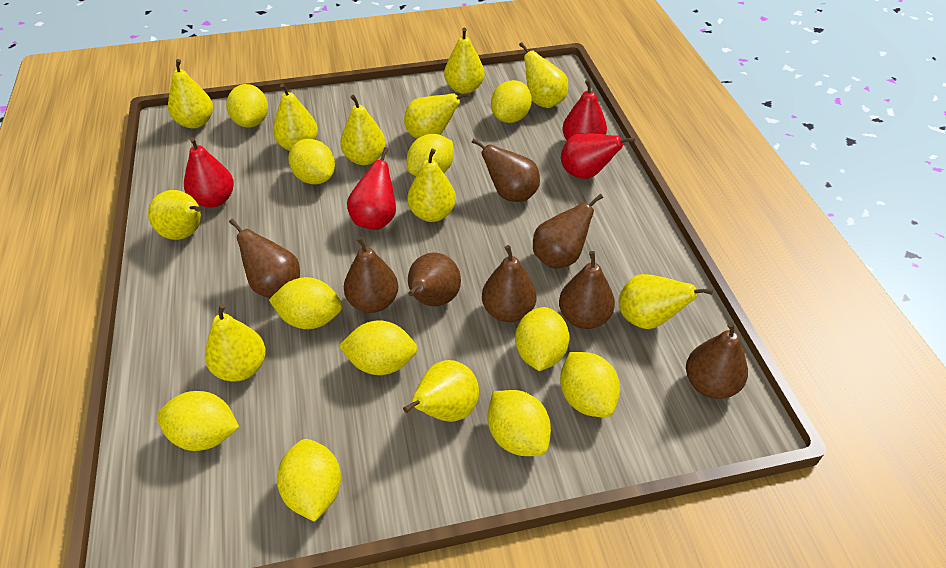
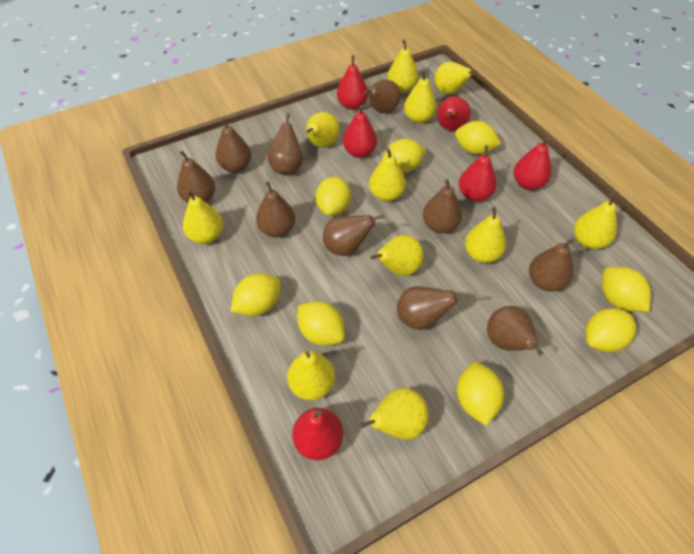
brown pear: [229,219,300,298] [344,237,398,313] [408,253,461,306] [472,139,540,202] [482,245,536,322] [533,194,603,269] [559,251,615,329] [686,322,748,399] = 8 -> [177,151,215,203] [215,118,251,172] [256,181,295,237] [267,113,303,174] [323,214,385,256] [364,79,400,113] [397,286,470,330] [423,179,462,233] [487,306,543,355] [529,238,575,292] = 10
red pear: [184,137,234,208] [347,147,396,230] [561,133,635,179] [562,80,607,140] = 4 -> [292,408,343,460] [337,56,368,110] [343,105,377,158] [437,96,471,131] [459,145,497,202] [514,137,552,190] = 6
yellow lemon: [157,391,239,451] [226,84,268,127] [269,277,343,329] [277,439,341,522] [288,139,335,184] [339,320,418,375] [407,134,454,176] [488,390,551,456] [491,80,532,123] [515,307,570,371] [560,352,620,418] = 11 -> [231,273,281,316] [297,301,345,346] [316,177,351,216] [382,139,426,173] [455,121,501,154] [457,362,504,426] [585,308,636,352] [602,267,651,312] = 8

